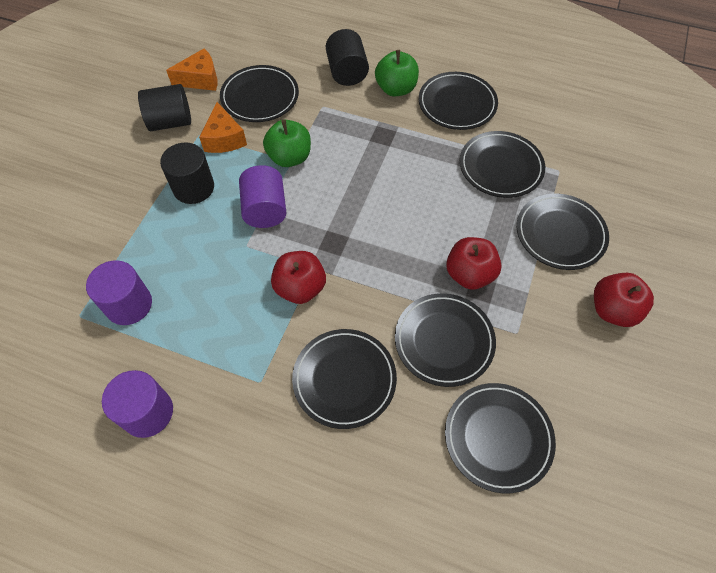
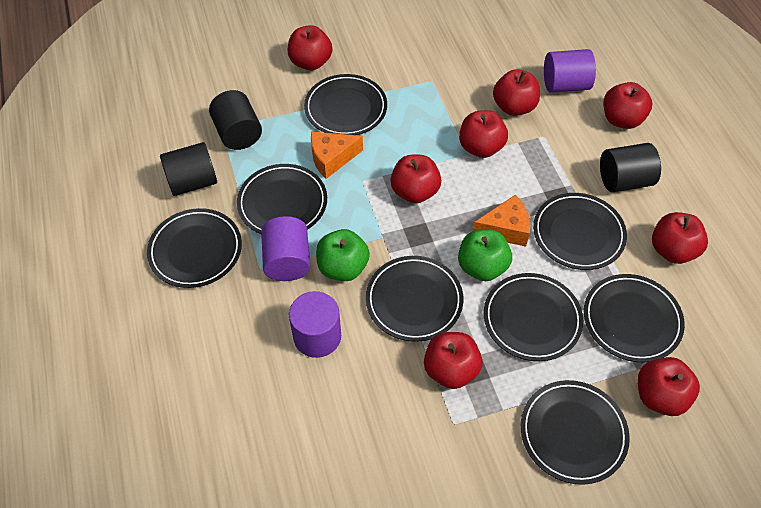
black plate: [220,65,299,122] [292,329,397,429] [395,293,496,387] [419,72,498,130] [445,383,556,493] [460,131,545,198] [517,194,609,270] = 7 -> [147,208,242,288] [237,164,327,234] [304,74,387,135] [366,256,463,342] [484,273,583,361] [521,380,630,485] [533,193,627,270] [584,274,685,362] = 8
red apple: [271,251,326,304] [446,237,502,290] [594,273,654,327] = 3 -> [288,25,332,70] [391,155,441,204] [424,332,482,389] [459,110,508,158] [493,69,540,116] [604,82,652,129] [638,357,700,416] [652,212,708,264] = 8

